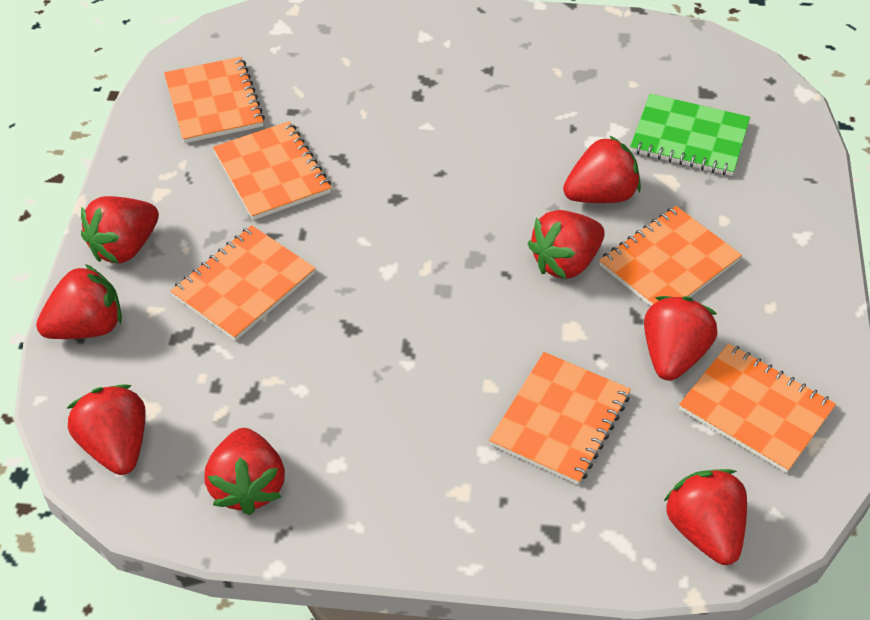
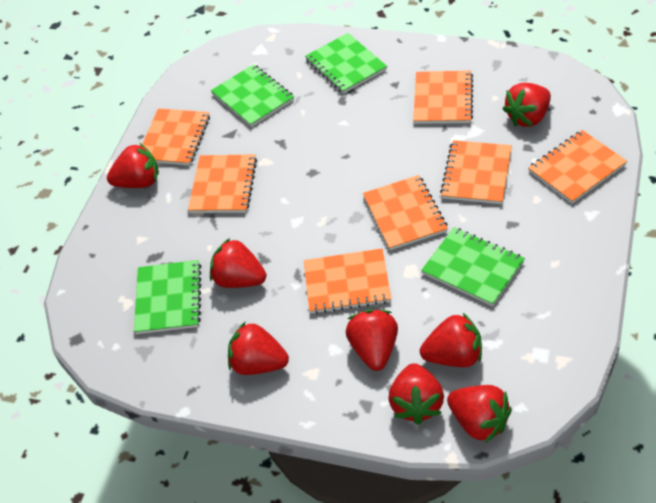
green notebook: [630,94,750,176] = 1 -> [134,260,201,334] [211,64,294,127] [305,33,387,94] [421,227,525,306] = 4
orange notebook: [164,57,265,143] [170,225,316,341] [213,121,331,220] [489,352,631,485] [599,206,742,306] [679,343,836,473] = 6 -> [143,108,210,166] [188,154,257,213] [304,248,391,314] [363,175,448,250] [413,71,473,124] [440,140,512,204] [528,130,627,204] = 7

